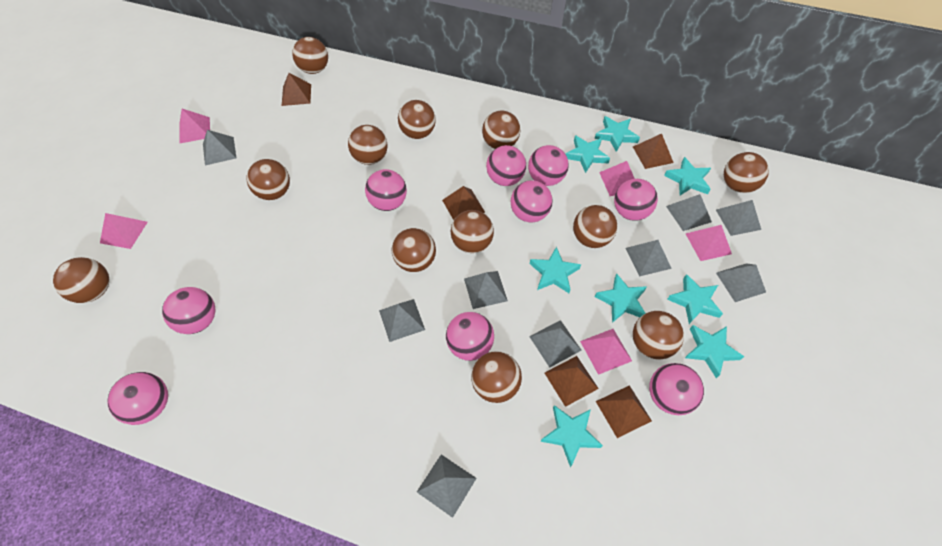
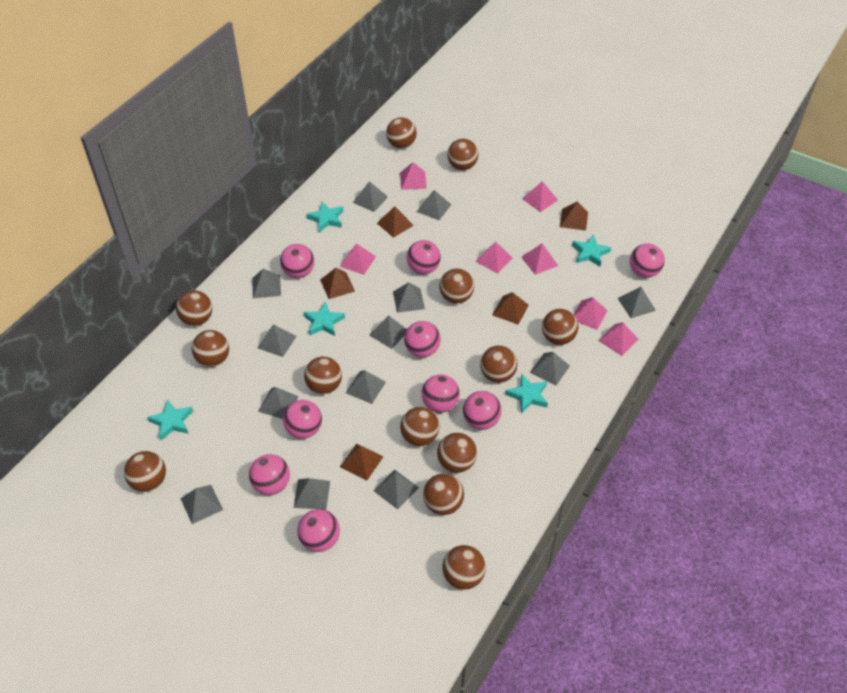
brown ball: [53,257,110,303] [247,159,290,200] [292,37,328,74] [348,125,388,165] [392,228,436,272] [398,100,436,139] [450,210,494,253] [471,351,522,403] [482,110,520,149] [573,205,617,248] [633,311,684,359] [724,152,769,193] = 12 -> [124,451,166,492] [176,290,212,326] [192,330,229,367] [304,357,342,394] [386,117,417,149] [400,407,439,446] [423,473,464,515] [437,433,477,473] [439,269,474,304] [442,545,486,590] [447,139,478,170] [480,345,518,383] [542,309,578,345] = 13
grey pyramid: [203,130,236,166] [379,299,425,342] [417,454,477,518] [464,271,508,309] [529,320,581,367] [625,240,672,277] [666,194,712,231] [716,200,761,236] [716,263,766,302] = 9 -> [180,485,223,524] [252,269,281,298] [257,324,296,357] [258,387,299,419] [294,478,330,510] [346,370,386,404] [353,181,388,212] [369,315,407,349] [374,470,419,509] [393,282,425,313] [417,190,451,220] [530,352,570,386] [617,287,656,318] = 13
pink pyramid: [100,213,148,249] [179,109,210,144] [580,329,632,375] [599,161,635,196] [686,225,732,261] = 5 -> [340,243,376,275] [400,162,427,190] [475,241,513,274] [521,244,558,275] [522,181,558,212] [574,297,608,330] [598,322,638,356] = 7
turquoise star: [530,247,581,293] [541,405,603,467] [565,135,610,173] [595,116,640,152] [595,274,647,323] [664,157,711,196] [667,274,723,324] [685,325,744,378] = 8 -> [147,399,193,440] [304,301,345,336] [306,202,344,232] [505,374,548,413] [572,235,611,267] = 5

